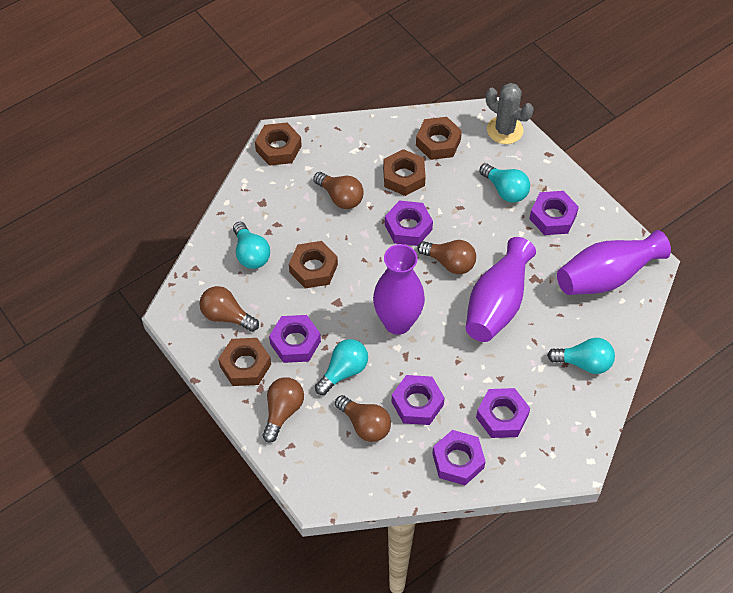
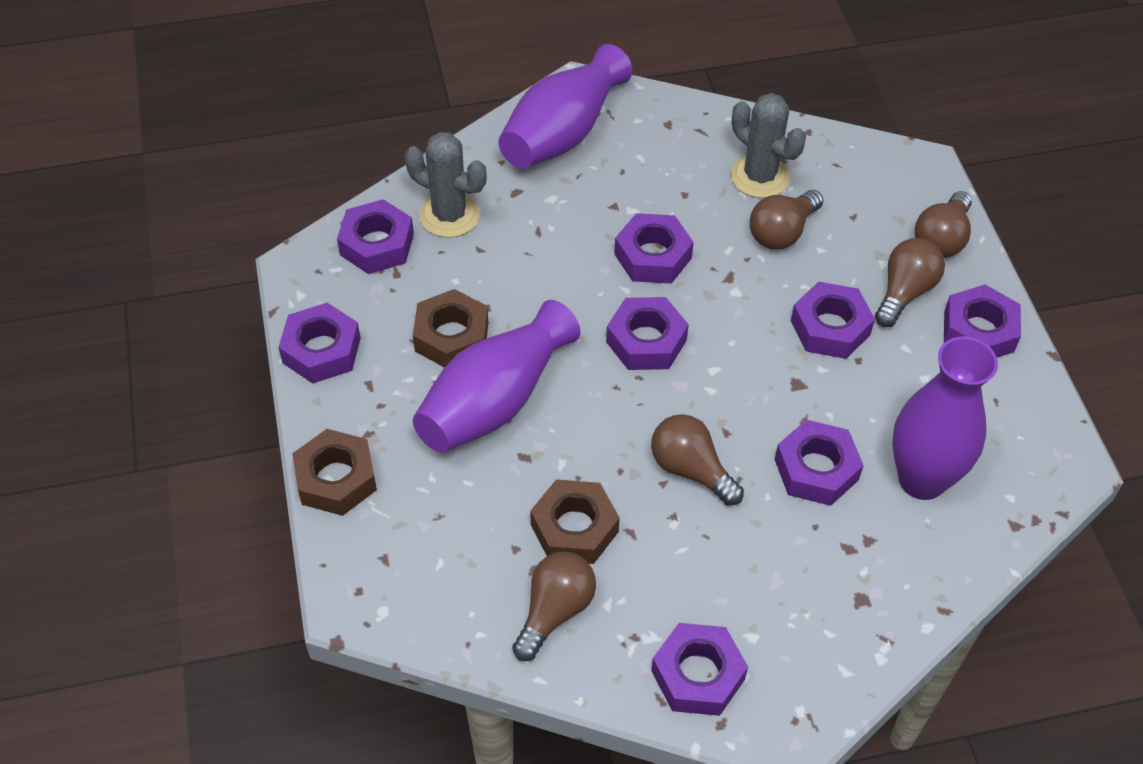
brown nut: [218,338,271,386] [255,122,302,166] [289,241,338,288] [383,149,426,196] [416,117,462,160] = 5 -> [292,429,377,516] [413,289,488,368] [530,479,620,564] = 3
grey cactus: [486,83,533,144] = 1 -> [405,132,487,238] [730,93,806,198] = 2
purple nut: [269,315,321,363] [385,200,433,246] [392,375,445,425] [432,430,486,485] [476,388,530,438] [529,191,579,235] = 6 -> [278,303,361,383] [337,199,414,274] [606,297,689,370] [614,213,694,284] [651,623,748,716] [775,420,864,506] [791,282,875,359] [944,285,1021,358] = 8
turquoise light bulb: [233,222,270,269] [315,339,368,395] [479,163,530,203] [547,338,615,374] = 4 -> none = 0

